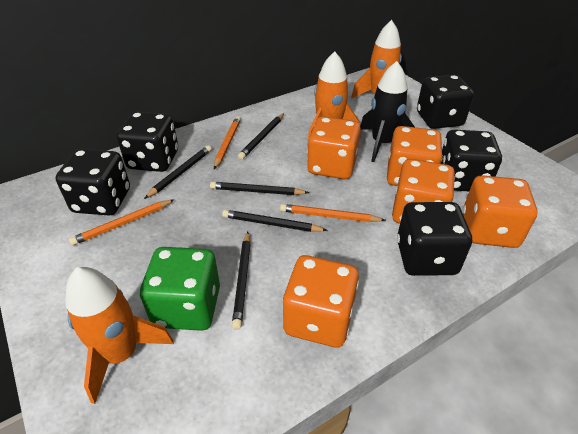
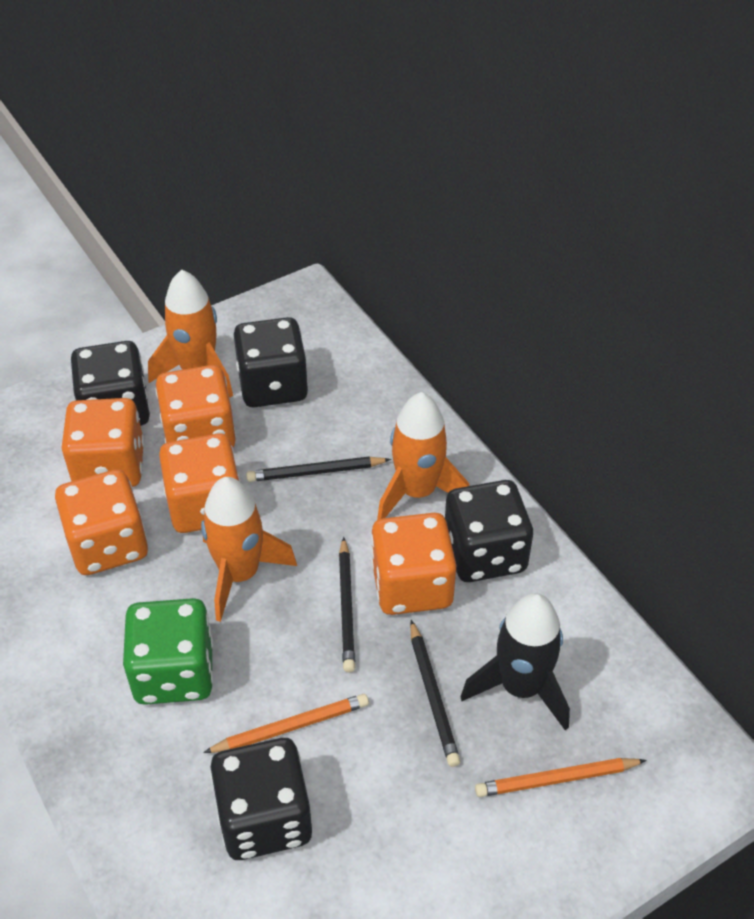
black dice: [55,149,130,215] [117,112,178,172] [397,202,472,276] [417,75,474,129] [441,129,502,191] = 5 -> [71,341,150,426] [210,738,313,860] [234,317,308,407] [445,480,533,582] = 4
black pencil: [144,145,212,199] [210,182,309,195] [222,210,328,232] [232,232,251,330] [238,114,284,160] = 5 -> [246,457,391,482] [339,537,355,672] [410,620,460,767] = 3
orange pencil: [69,199,175,246] [214,116,241,169] [280,204,385,222] = 3 -> [203,694,369,753] [475,758,646,797] = 2

